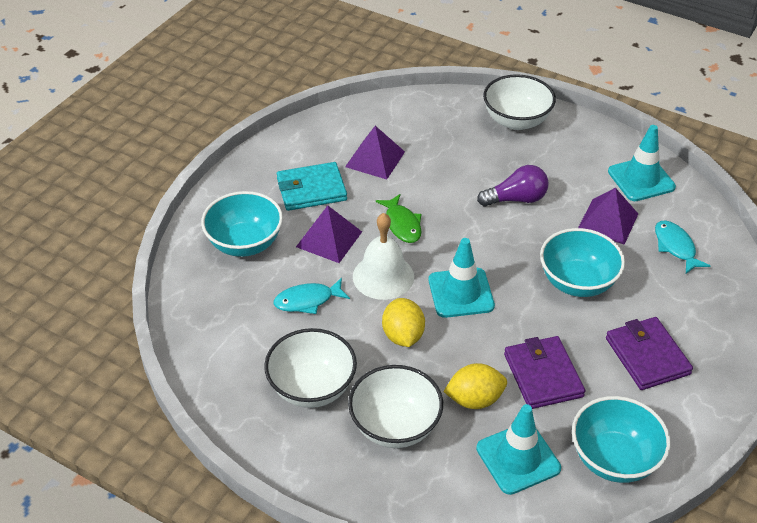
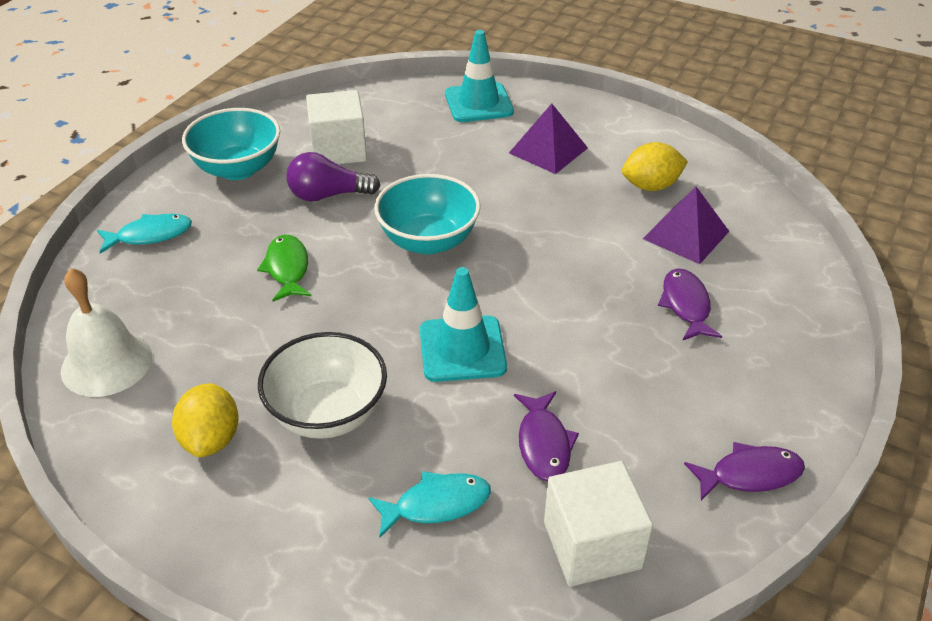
purple fish: none = 0 -> [514,391,579,481] [658,268,722,340] [684,442,805,501] = 3
purple pyramid: [296,205,362,263] [345,126,405,179] [578,188,638,245] = 3 -> [509,104,588,174] [643,186,729,264] = 2
purple wallet: [504,336,585,409] [606,317,693,390] = 2 -> none = 0
turquoise bowl: [201,191,283,257] [540,228,625,297] [572,396,671,483] = 3 -> [182,108,280,180] [374,174,481,255] = 2
turquoise traffic cone: [429,238,495,318] [476,404,561,495] [608,125,676,201] = 3 -> [420,267,507,382] [445,30,514,122] = 2
turquoise wallet: [277,162,347,211] = 1 -> none = 0
white bowl: [264,328,357,408] [348,365,443,448] [483,74,556,130] = 3 -> [258,332,387,439] = 1
white cube: none = 0 -> [306,90,367,164] [544,461,653,587] = 2

